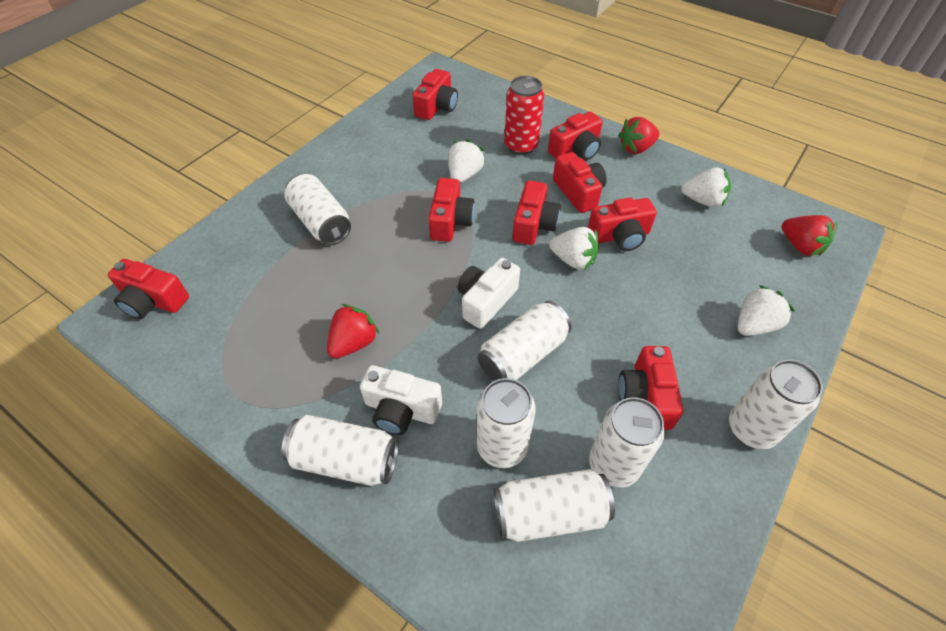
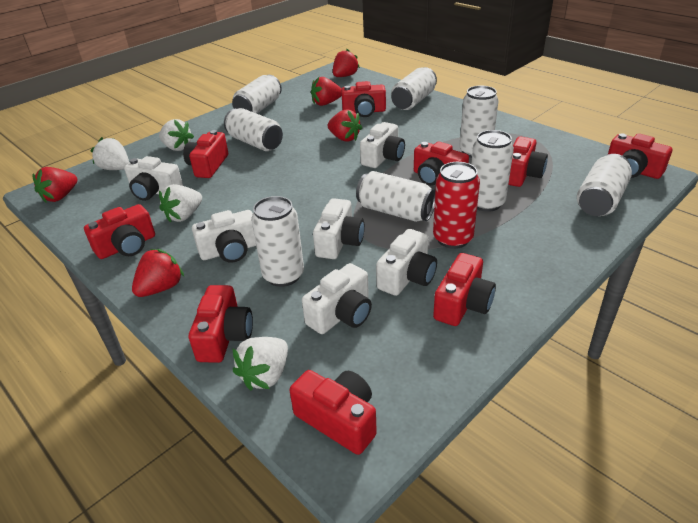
red camera: [108,259,189,319] [412,69,458,120] [428,178,475,242] [512,180,561,245] [548,112,603,160] [553,152,607,213] [588,197,657,251] [618,346,684,430] = 8 -> [84,204,155,259] [183,130,228,178] [189,285,253,363] [289,370,377,455] [341,81,386,117] [414,141,469,186] [433,253,496,326] [508,136,548,187] [608,133,672,179] = 9
red strawberry: [327,304,380,359] [618,117,660,154] [782,215,837,256] = 3 -> [33,167,77,203] [132,249,184,297] [311,77,342,106] [328,109,362,142] [333,49,360,77] = 5
white camera: [360,365,442,435] [458,258,520,329] = 2 -> [124,156,183,201] [192,210,256,263] [302,263,372,334] [313,198,365,259] [360,122,405,168] [376,229,437,296] = 6
white can: [282,415,399,486] [284,174,351,245] [477,378,536,468] [478,301,572,381] [494,469,615,542] [589,397,665,488] [729,360,823,449] = 7 -> [224,108,283,151] [232,75,282,114] [251,196,304,287] [356,171,435,222] [391,67,437,110] [459,86,498,158] [471,130,514,212] [577,154,632,216] = 8

